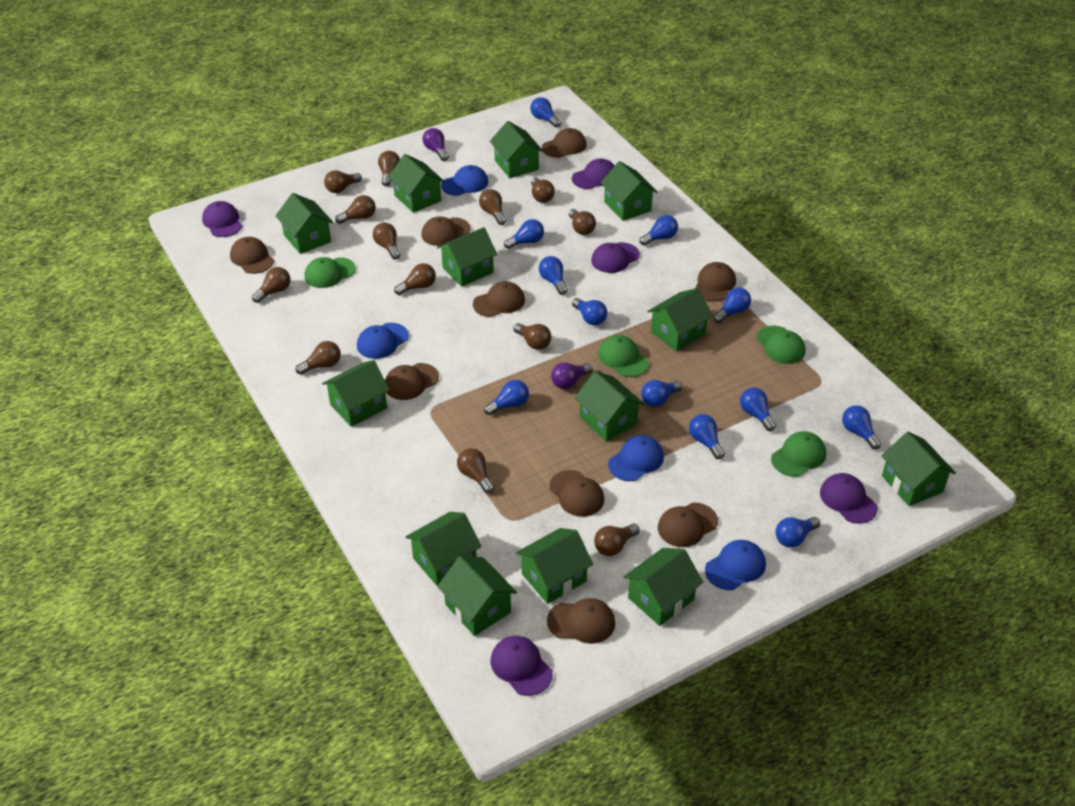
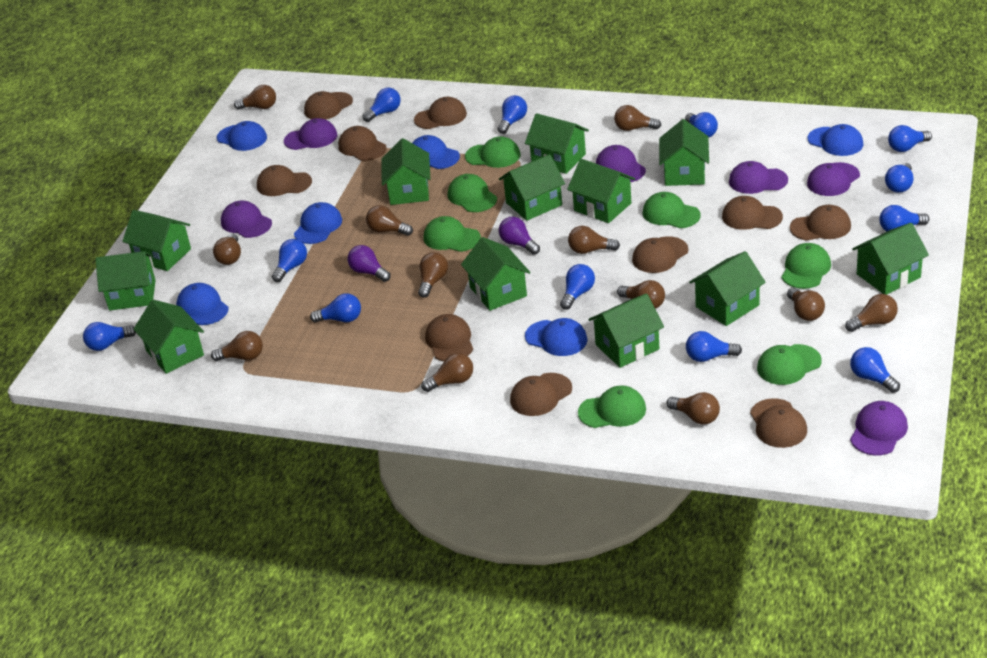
blue cap: [357,323,409,359] [441,165,488,196] [608,435,664,481] [705,540,766,590] = 4 -> [176,283,229,325] [217,121,267,151] [294,202,342,244] [412,135,460,169] [525,318,587,356] [807,124,864,156] = 6
brown cap: [230,237,274,274] [385,363,439,400] [421,216,470,246] [473,281,525,317] [542,128,587,158] [547,598,615,644] [549,470,604,517] [658,502,718,547] [695,262,736,301] = 9 -> [257,165,312,196] [304,91,353,120] [338,126,387,161] [414,97,467,129] [425,314,473,361] [510,373,572,416] [632,236,688,273] [722,196,783,230] [750,398,807,448] [790,205,851,241] = 10
brown light bulb: [252,267,291,303] [295,341,341,375] [324,170,362,193] [335,195,376,224] [373,222,400,259] [378,151,400,186] [394,263,436,295] [457,448,495,494] [479,189,506,225] [513,323,551,350] [531,177,555,203] [569,209,596,235] [594,523,640,556] = 13 -> [211,331,263,361] [213,233,241,265] [234,85,276,110] [366,205,413,236] [418,252,448,298] [421,353,473,392] [568,226,620,254] [614,105,661,131] [617,280,665,309] [667,392,720,425] [787,288,825,321] [845,294,898,332] = 12
green cap: [305,257,356,288] [598,335,649,377] [756,326,805,364] [771,431,826,477] = 4 -> [424,216,481,252] [448,174,497,212] [465,136,520,168] [578,385,646,428] [643,192,701,228] [757,344,822,385] [782,243,831,289] = 7
green house: [276,193,333,254] [322,360,390,427] [388,154,445,213] [406,512,482,586] [437,227,497,287] [437,556,517,636] [490,121,543,178] [516,528,593,604] [575,371,644,442] [600,161,658,221] [624,548,703,626] [647,288,713,352] [881,431,956,506] = 13 -> [95,251,156,311] [122,210,191,271] [134,300,204,374] [381,138,430,205] [461,237,531,311] [499,154,565,221] [525,113,589,174] [567,159,635,223] [588,293,664,368] [659,119,709,186] [689,251,766,326] [852,223,929,294] = 12
purple cap: [202,201,242,237] [491,636,553,696] [572,159,615,189] [591,242,640,273] [820,473,878,524] = 5 -> [221,201,272,238] [284,118,337,150] [596,145,646,182] [729,161,788,194] [807,162,860,196] [850,401,908,456] = 6

